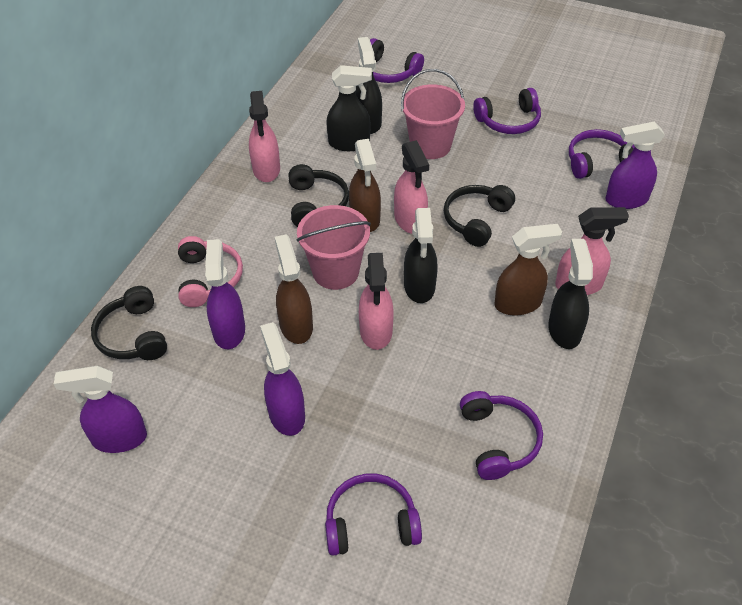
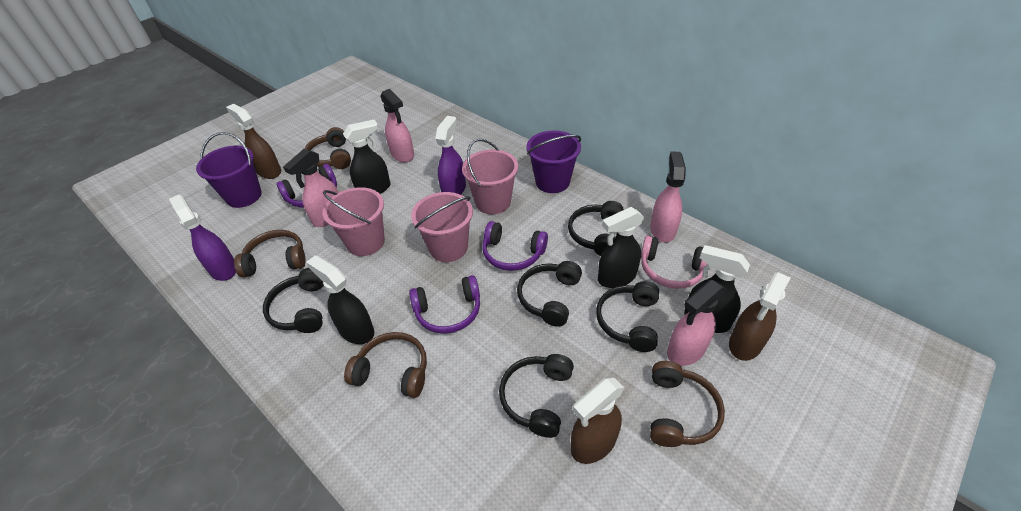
black headphones: [91,286,167,360] [288,164,349,227] [444,185,515,247] = 3 -> [263,268,324,333] [499,354,574,438] [517,261,582,327] [568,201,624,256] [596,281,659,352] = 5
brown headphones: none = 0 -> [234,230,306,277] [304,127,351,169] [344,332,427,398] [650,361,725,447] = 4
pink bucket: [297,205,371,290] [401,69,465,159] = 2 -> [322,187,385,256] [411,192,473,262] [462,139,518,214] = 3
purple bucket: none = 0 -> [196,132,262,208] [526,130,581,193] = 2
purple headphones: [325,474,422,556] [370,38,424,83] [460,391,543,480] [473,88,541,134] [569,129,635,179] = 5 -> [276,164,337,207] [409,275,480,334] [482,221,548,271] = 3
purple spray bottle: [54,366,147,453] [205,239,245,349] [260,322,305,436] [605,122,665,209] = 4 -> [169,195,236,281] [435,116,466,195] = 2

